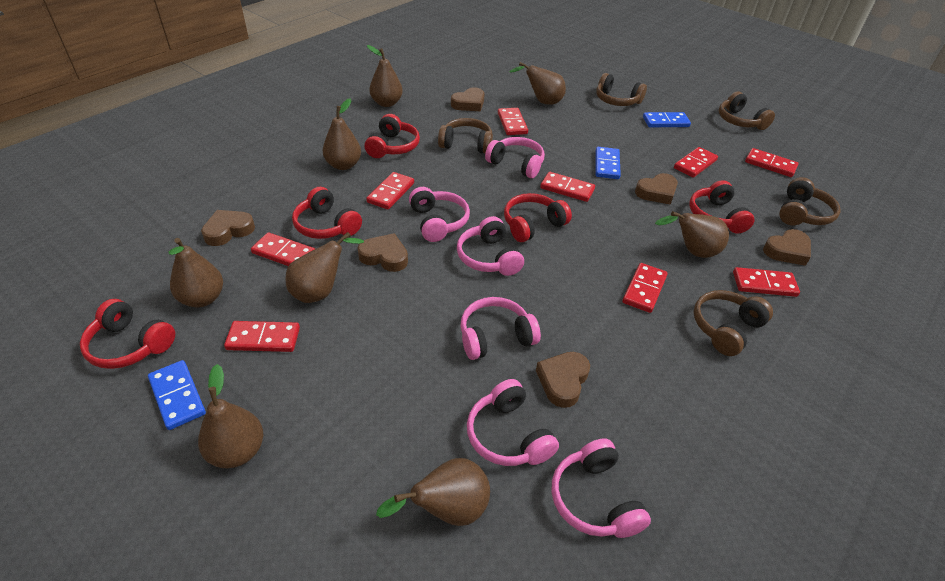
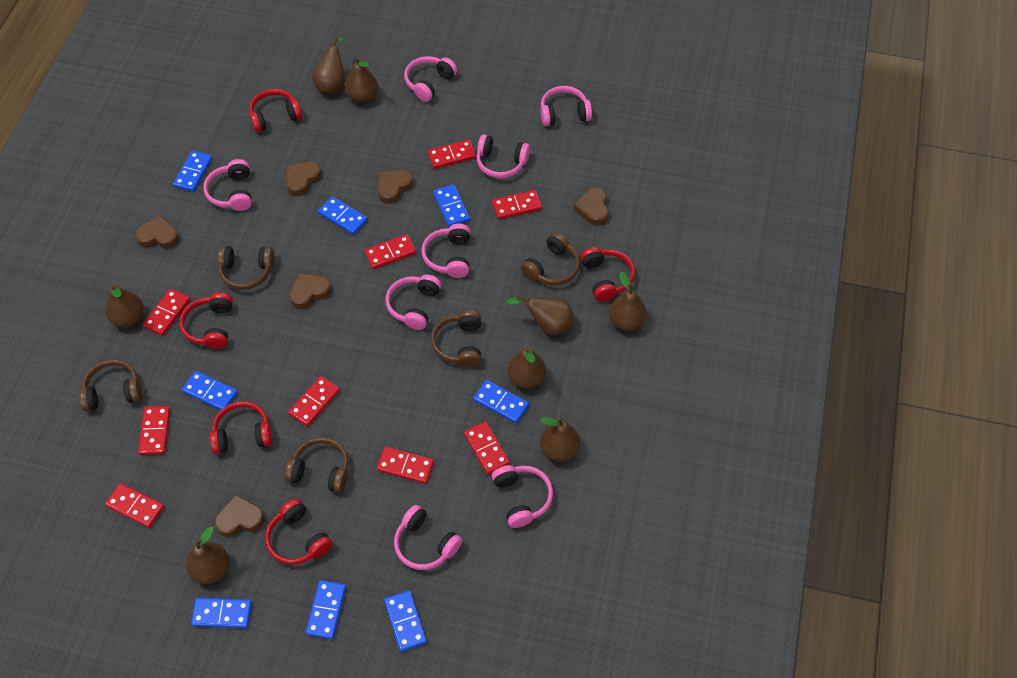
blue domino: [148,360,206,430] [595,147,621,179] [643,112,691,127] = 3 -> [173,151,213,192] [182,371,238,410] [191,598,252,628] [306,580,346,639] [318,196,368,235] [384,590,427,652] [433,184,470,227] [473,380,529,423] = 8
pink headphones: [409,187,470,242] [457,216,524,276] [460,297,541,360] [467,379,559,466] [485,137,545,178] [552,439,651,538] = 6 -> [203,159,252,211] [385,275,441,330] [394,505,462,570] [404,56,457,102] [421,223,470,278] [476,134,530,178] [492,465,553,528] [541,86,592,126] = 8

